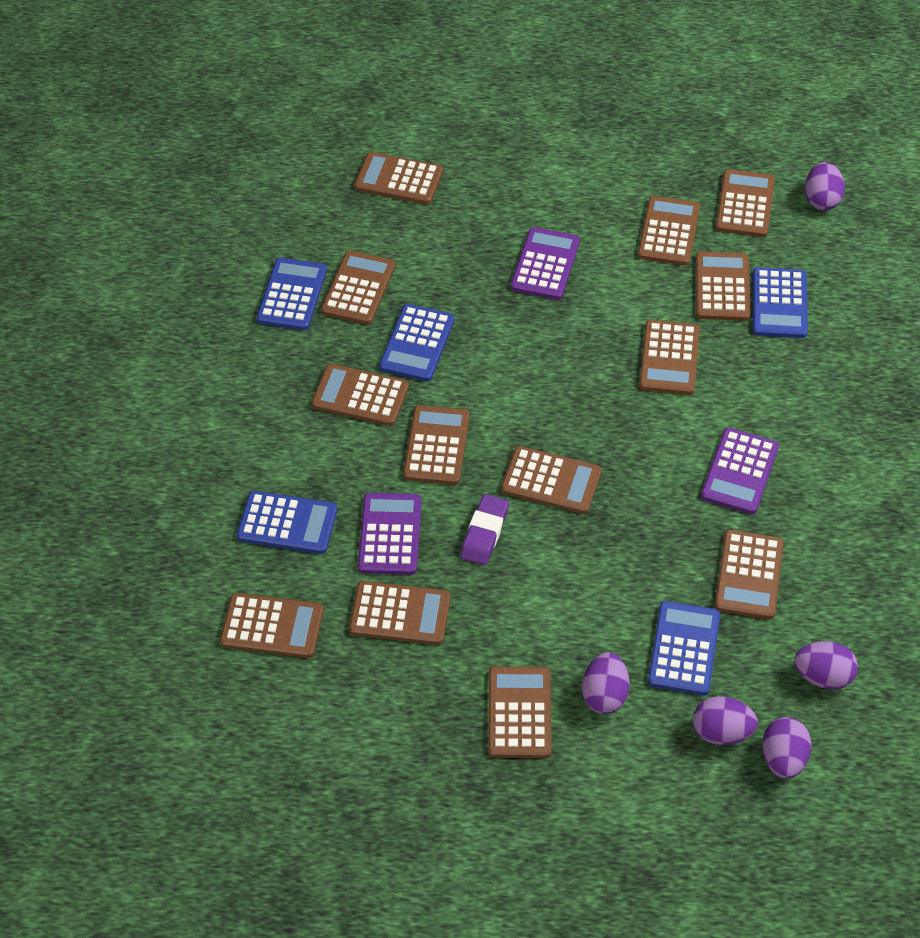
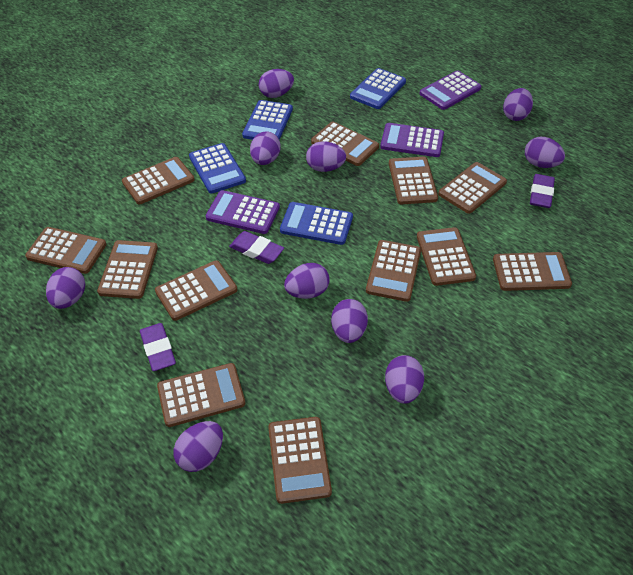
blue calculator: [237,491,338,554] [256,258,327,330] [379,304,454,381] [648,601,720,695] [753,267,808,338] = 5 -> [189,143,246,194] [242,100,293,140] [280,202,353,245] [350,68,406,109] = 4
brown calculator: [220,593,324,658] [311,364,409,426] [321,250,395,325] [349,581,451,645] [354,152,443,204] [403,405,470,485] [488,667,552,758] [501,446,601,514] [638,196,700,266] [639,320,700,395] [695,252,751,321] [715,530,784,619] [716,169,775,237] = 13 -> [25,227,106,274] [97,240,158,299] [122,157,195,204] [155,260,237,321] [157,363,245,427] [268,417,332,504] [311,122,379,166] [366,240,421,302] [389,156,438,204] [417,227,476,286] [438,162,507,214] [493,252,572,291] = 12
purple egg: [582,652,630,714] [693,696,758,745] [762,717,811,779] [794,641,858,689] [805,162,845,211] = 5 -> [46,267,85,309] [173,421,223,472] [250,131,281,165] [259,69,294,98] [284,263,329,299] [306,141,346,172] [331,299,368,343] [385,355,424,404] [503,88,533,121] [525,137,565,168] = 10
purple eraser: [460,494,509,565] = 1 -> [140,323,176,371] [229,231,284,264] [530,174,555,208] = 3

